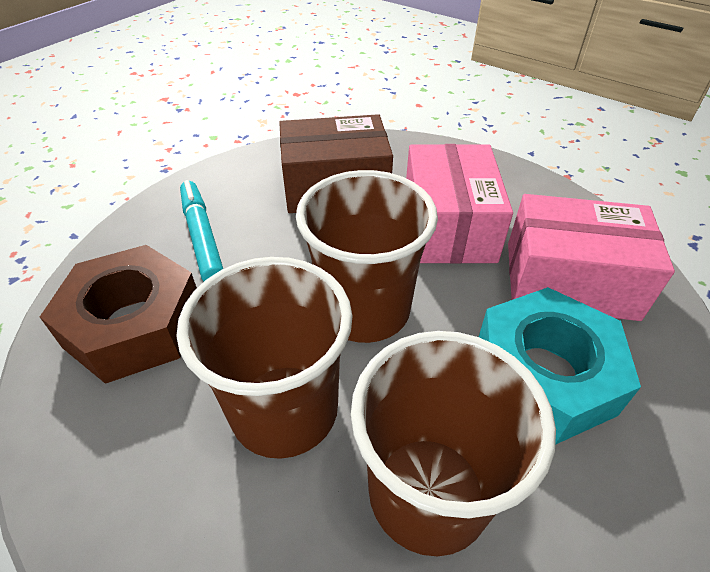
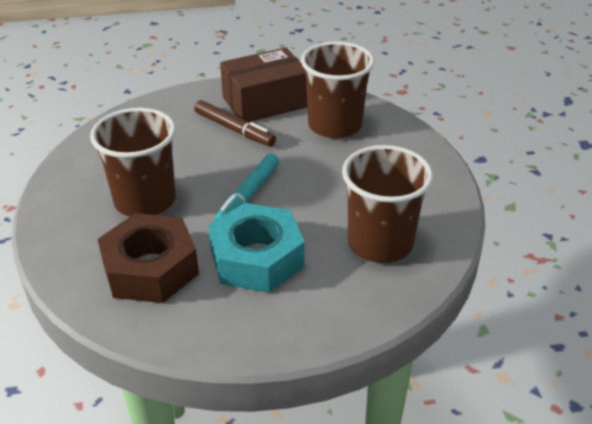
brown marker: none = 0 -> [194,100,276,147] = 1
pink box: [406,144,513,263] [508,194,675,321] = 2 -> none = 0

